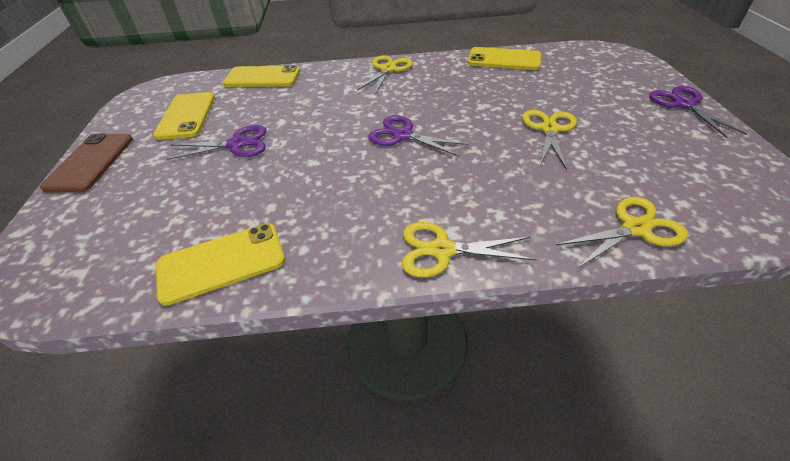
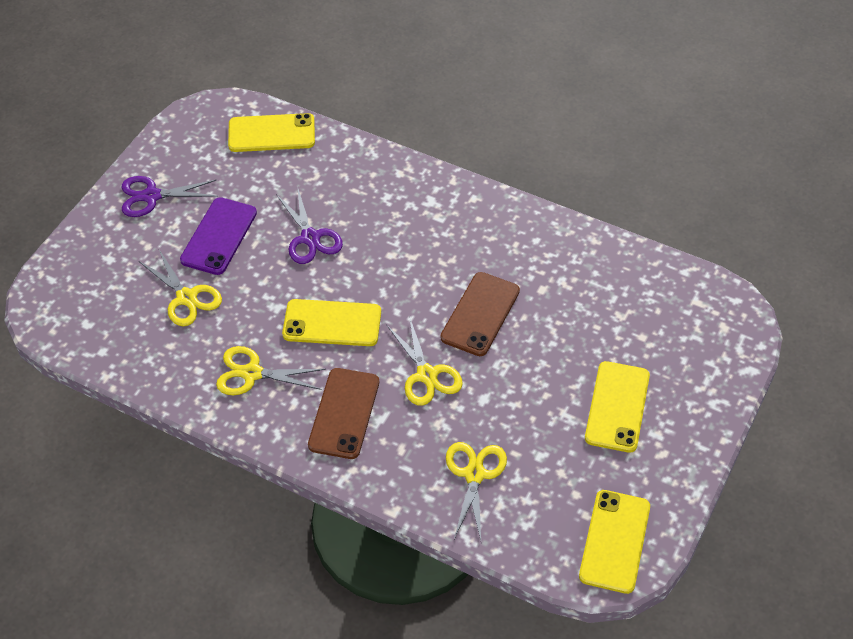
brown phone: [40,133,133,193] = 1 -> [308,368,379,459] [441,272,520,356] = 2
purple phone: none = 0 -> [180,197,257,275] = 1
purple scissors: [167,125,267,160] [368,115,469,156] [649,86,747,138] = 3 -> [122,176,218,217] [276,189,343,264] = 2

